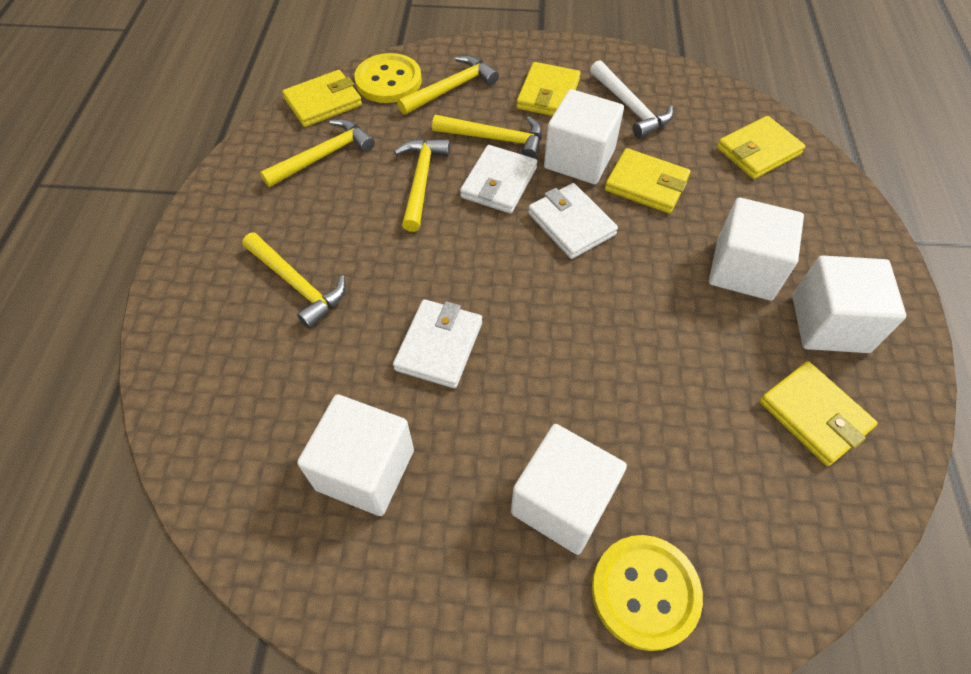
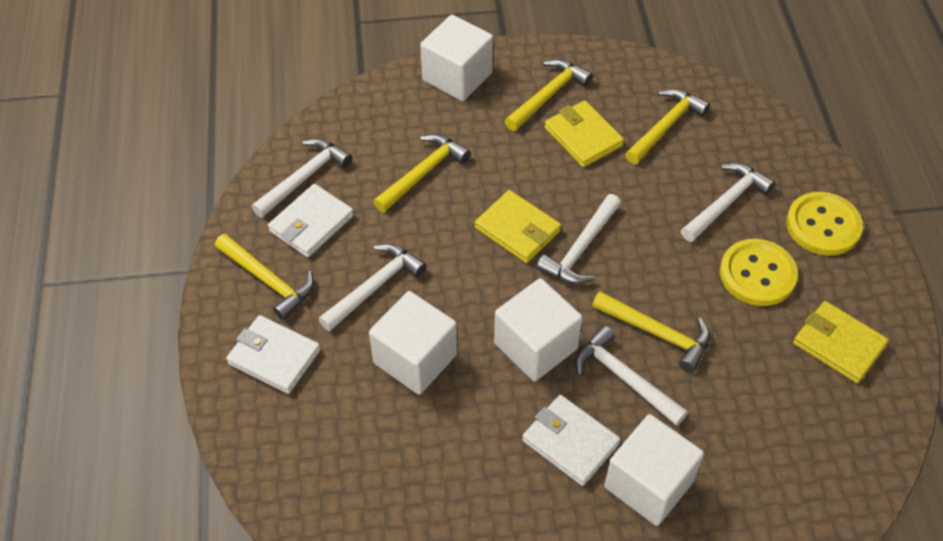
white cube: [297,394,414,516] [511,424,627,555] [544,89,624,184] [709,198,804,301] [792,255,906,353] = 5 -> [369,291,458,395] [420,15,493,101] [494,278,583,382] [604,414,704,526] = 4
white hammer: [590,60,673,139] = 1 -> [252,138,352,218] [318,243,427,331] [536,194,621,284] [575,325,688,426] [681,163,775,242] = 5
yellow wallet: [282,70,362,127] [516,62,581,116] [605,148,690,214] [717,116,806,179] [760,361,878,466] = 5 -> [475,190,561,263] [545,100,624,167] [793,301,889,383] = 3

